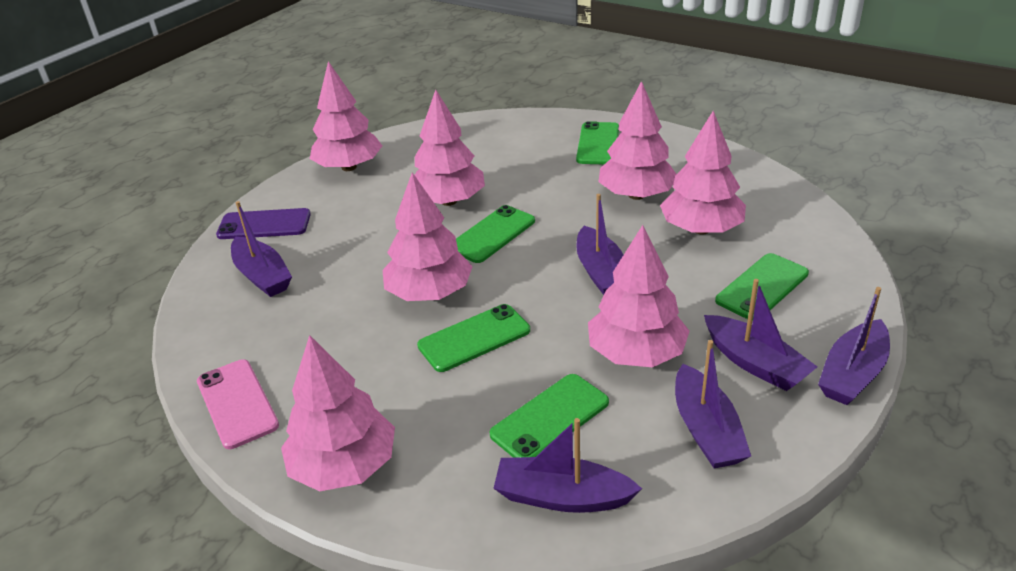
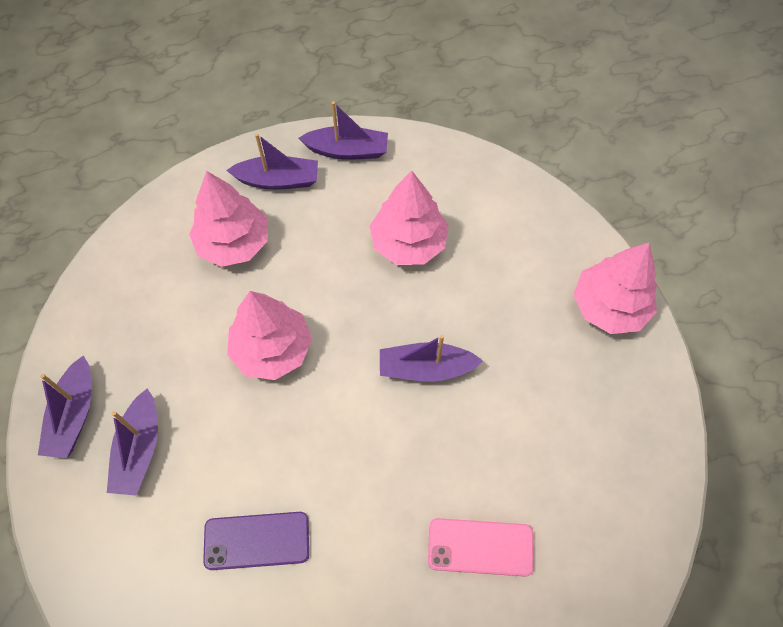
green phone: [417,304,530,372] [456,205,535,263] [489,374,609,458] [576,121,619,164] [715,253,809,321] = 5 -> none = 0
pink tree: [281,335,395,491] [310,61,382,171] [383,172,473,301] [415,90,485,206] [588,225,690,367] [599,81,677,200] [660,111,746,235] = 7 -> [189,171,268,267] [227,291,312,380] [370,171,448,265] [573,243,657,334] = 4
purple boat: [231,201,292,297] [493,418,642,513] [576,194,623,295] [675,340,751,468] [704,279,817,391] [818,287,890,405] = 6 -> [38,355,92,458] [107,388,158,496] [226,133,318,190] [299,101,388,160] [380,335,483,382] = 5

